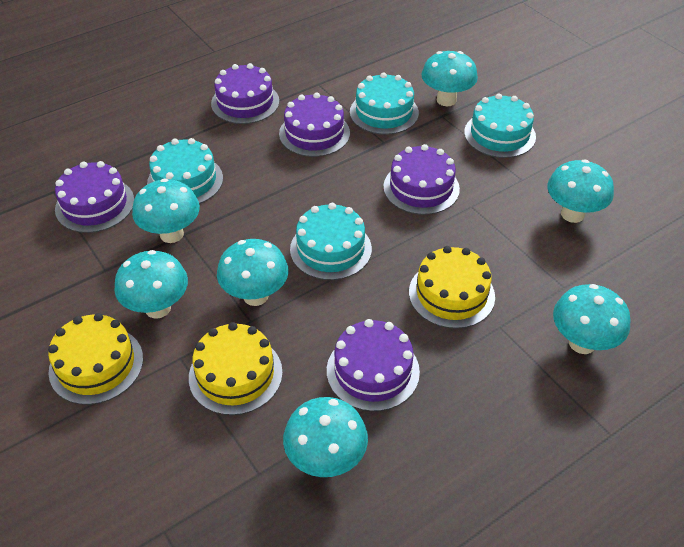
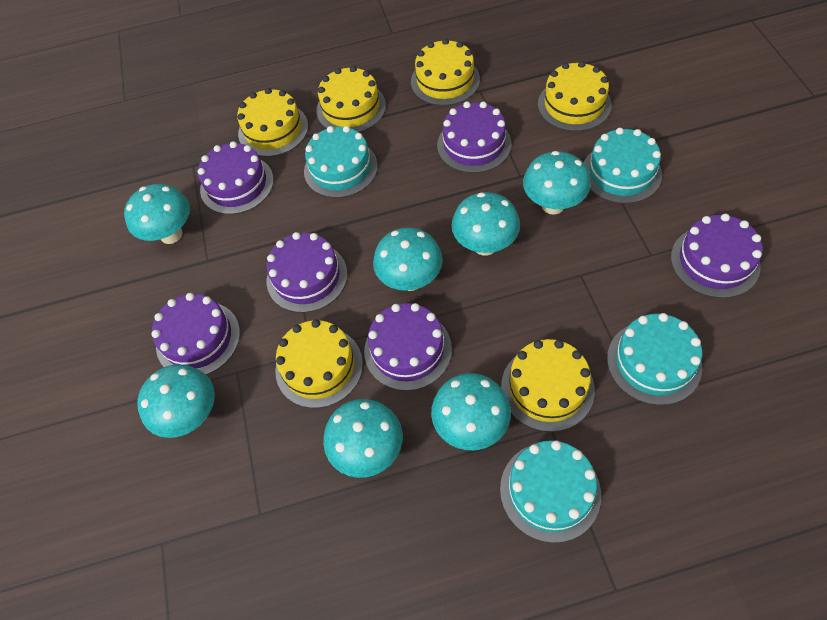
purple cake: [55,161,134,233] [211,63,279,124] [279,93,350,157] [327,319,420,411] [383,144,460,215] = 5 -> [151,293,240,375] [198,141,274,214] [267,232,347,313] [364,303,452,391] [437,101,511,173] [671,214,763,298] = 6
yellow cake: [48,313,143,405] [189,322,283,415] [409,246,495,329] = 3 -> [237,88,308,157] [275,319,363,408] [316,66,386,132] [411,38,480,106] [501,339,595,432] [538,61,612,131] = 6

